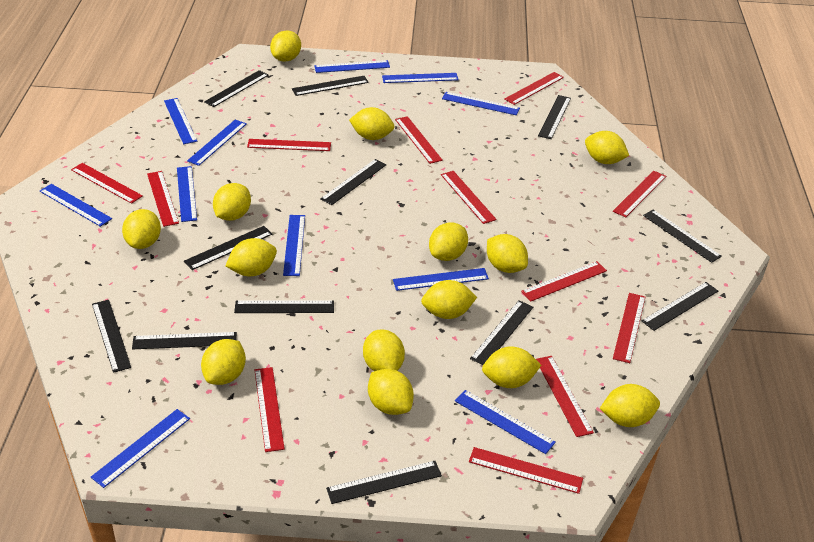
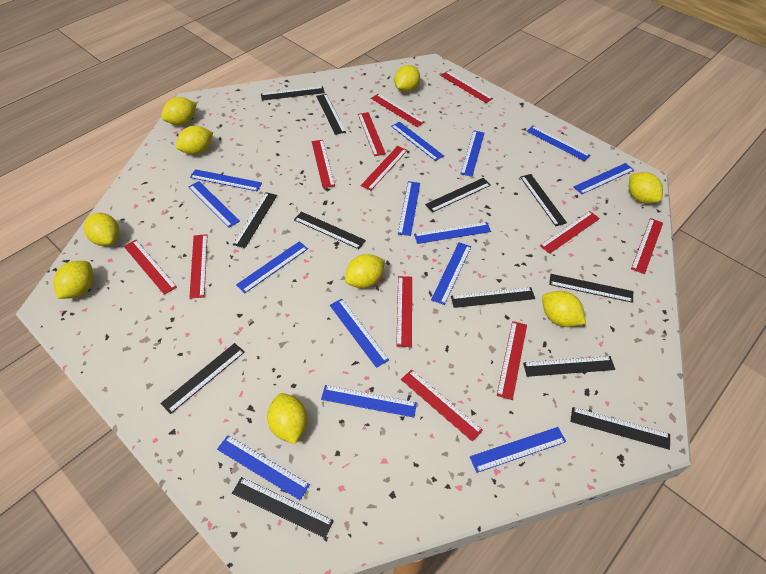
blue ruler: [40,184,112,227] [91,409,190,488] [164,98,197,144] [177,166,197,222] [187,120,247,166] [283,215,305,276] [314,60,390,73] [382,73,459,83] [393,268,489,291] [442,92,520,115] [455,390,556,454] = 11 -> [188,181,240,228] [190,169,262,191] [217,435,310,500] [236,241,308,293] [321,385,417,418] [330,299,389,368] [391,122,444,161] [398,181,420,236] [414,222,491,244] [431,242,471,305] [460,130,484,177] [470,427,566,473] [527,126,590,161] [574,163,634,194] = 14
yellow lemon: [122,209,161,249] [201,339,246,385] [213,183,251,221] [225,238,277,276] [270,30,301,62] [349,107,395,140] [363,329,405,371] [368,369,414,415] [421,280,477,319] [429,222,468,261] [482,346,541,388] [487,234,528,273] [585,131,629,164] [600,384,660,427] = 14 -> [53,261,94,299] [84,213,120,246] [161,97,197,125] [176,126,213,155] [267,393,307,444] [345,254,385,288] [394,65,420,92] [542,291,586,327] [629,172,663,204] = 9

